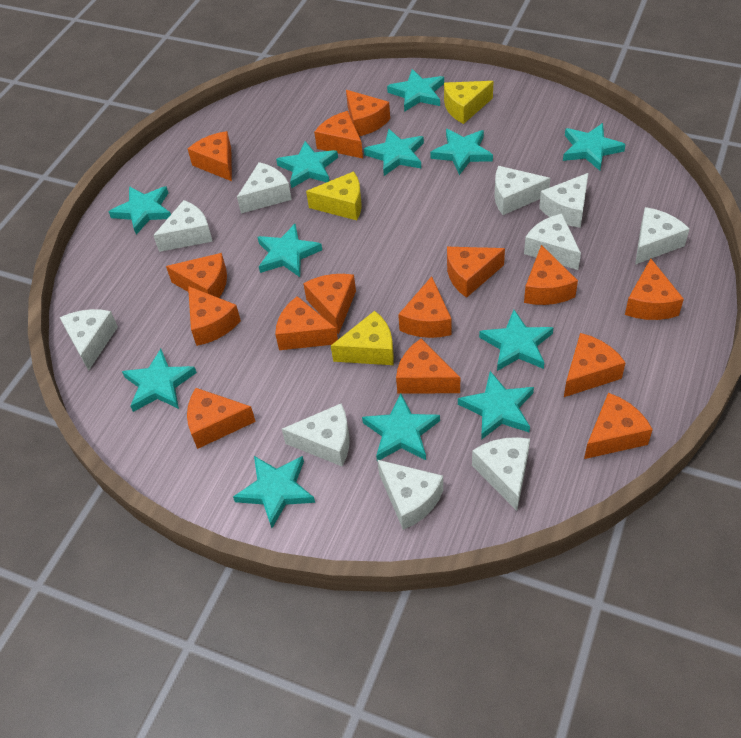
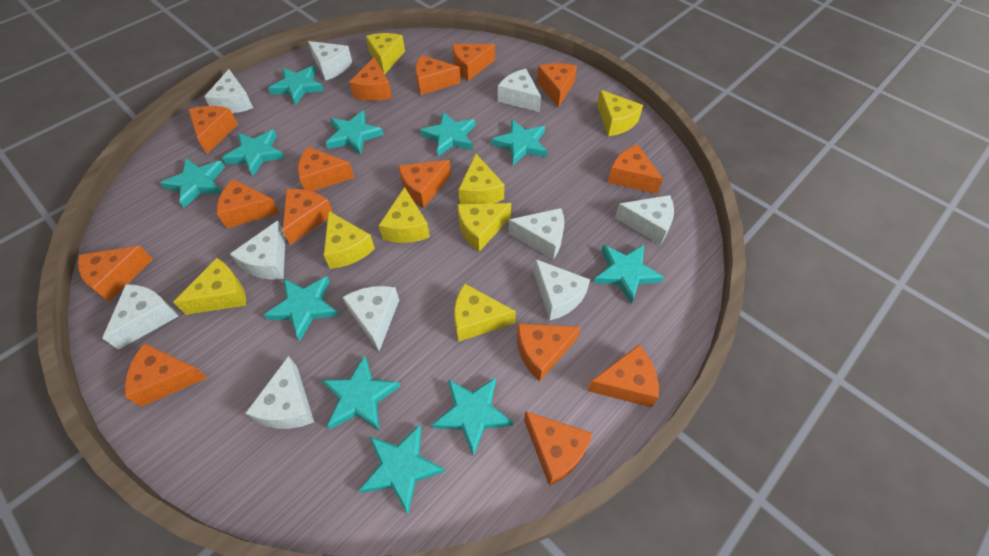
turquoise star: [109,186,171,235] [122,349,197,412] [233,456,315,528] [258,224,322,277] [276,141,338,188] [362,394,440,460] [364,129,424,176] [387,69,444,112] [430,129,493,175] [458,371,534,440] [479,310,554,371] [563,123,626,171] = 12 -> [160,158,225,208] [222,130,285,176] [264,276,339,341] [268,66,324,105] [321,355,400,430] [326,110,384,156] [359,425,445,514] [420,111,475,156] [432,378,513,456] [491,119,547,165] [594,245,664,304] = 11
yellow cheese: [306,171,362,220] [331,311,394,365] [444,81,493,124] = 3 -> [173,258,246,315] [324,211,375,269] [366,33,405,74] [379,187,430,243] [454,283,516,342] [457,203,511,252] [459,154,504,204] [597,90,643,136] = 8

